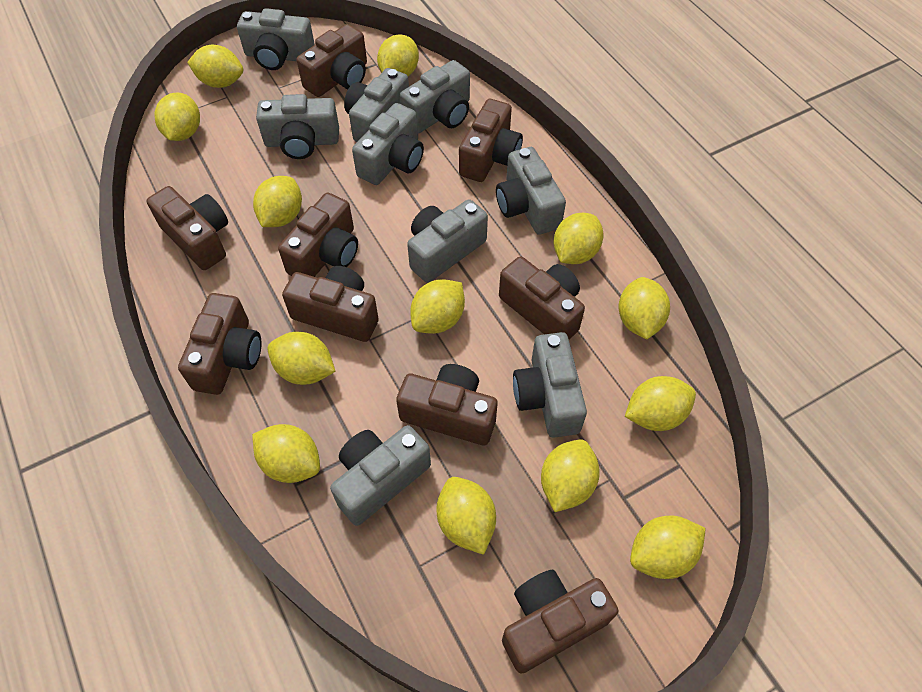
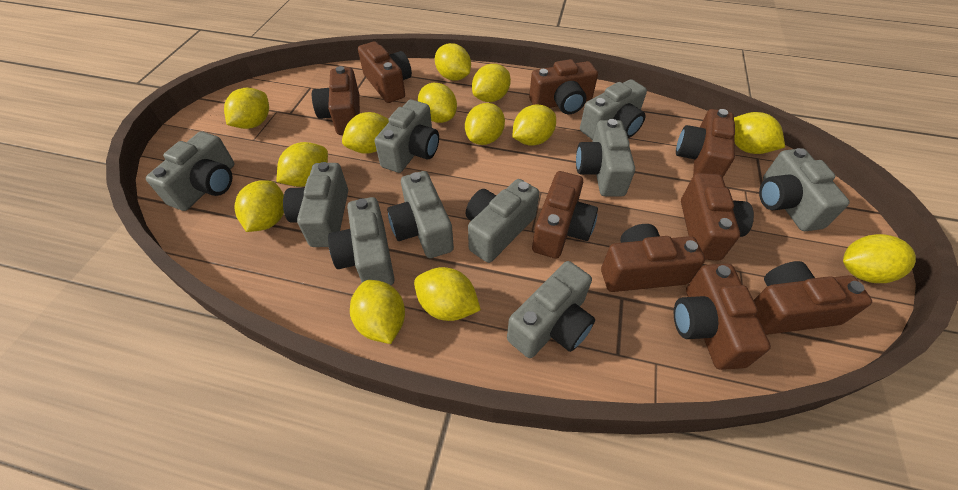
grey camera: [237,8,315,70] [256,94,339,159] [330,425,431,526] [344,68,409,142] [352,103,424,185] [400,60,470,134] [407,199,488,283] [496,147,566,235] [513,332,587,438] = 9 -> [146,132,235,211] [283,162,348,247] [328,197,395,285] [375,100,439,173] [387,171,454,258] [466,179,539,263] [507,261,595,358] [576,119,635,196] [580,79,647,140] [759,148,850,231] = 10

